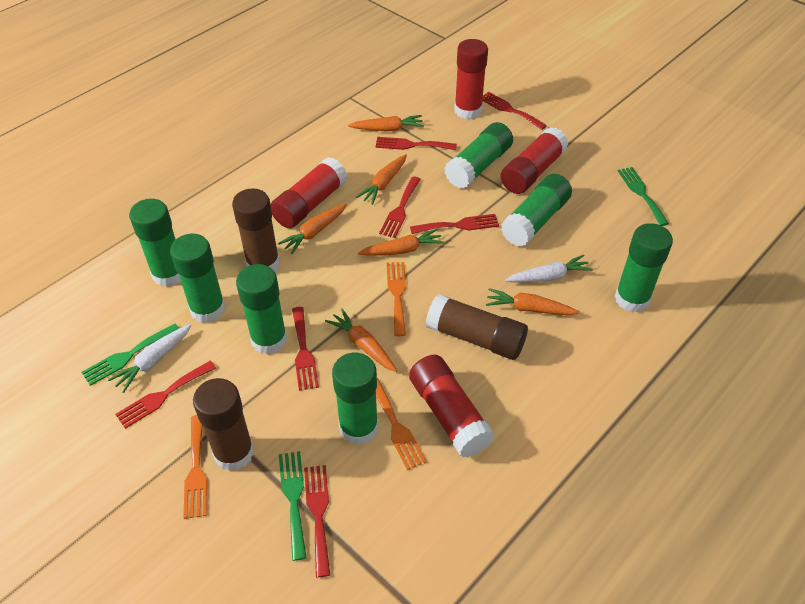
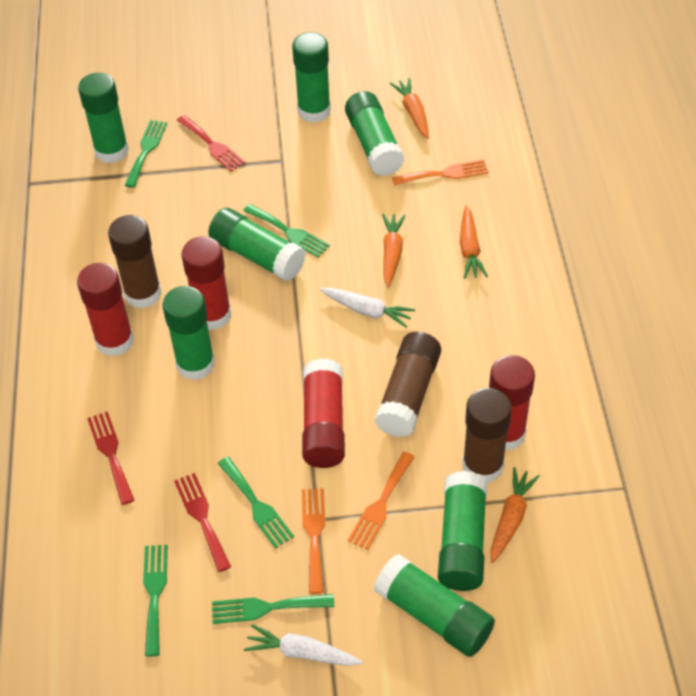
green fork: [81,324,179,386] [279,451,307,561] [618,167,669,226] = 3 -> [125,120,167,188] [143,545,168,657] [212,594,334,624] [218,457,294,549] [243,204,330,257] = 5
orange carrot: [278,204,347,254] [325,309,397,372] [348,115,424,131] [356,154,407,205] [358,228,444,256] [486,288,579,315] = 6 -> [382,214,406,287] [390,78,429,139] [460,206,488,279] [491,467,540,563] = 4
red fork: [115,360,216,429] [292,307,319,391] [304,465,330,577] [375,137,457,150] [379,176,421,238] [410,214,499,234] [482,92,547,130] = 7 -> [87,411,134,505] [174,473,231,572] [177,115,245,172] = 3

